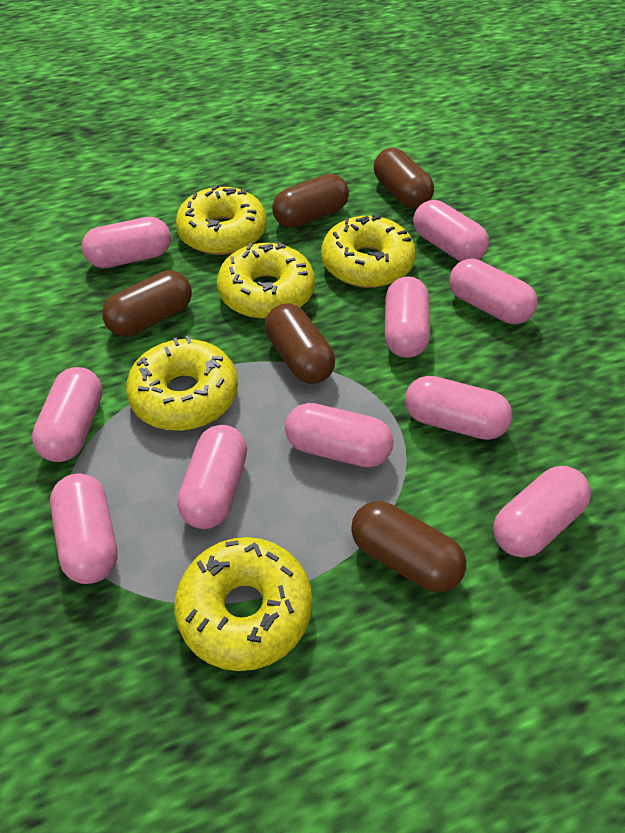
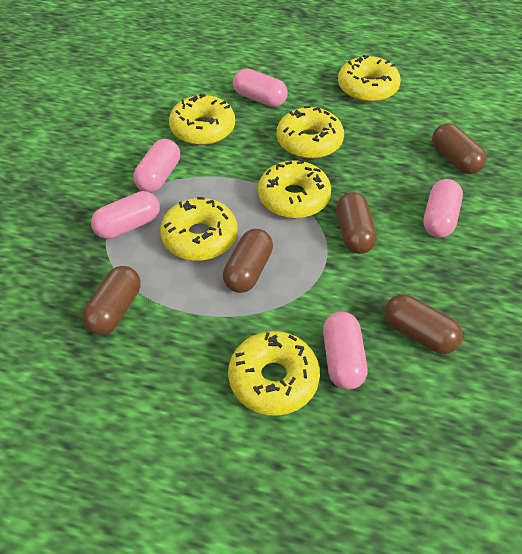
pink capsule: [32,367,103,462] [50,473,118,584] [82,217,171,268] [177,425,247,529] [285,403,393,468] [385,277,430,358] [405,376,512,440] [414,200,489,262] [449,259,538,324] [493,466,591,558] = 10 -> [91,191,160,239] [134,139,180,193] [233,69,288,107] [323,312,367,390] [423,179,463,238] = 5
yellow donut: [126,336,238,431] [174,537,312,671] [176,185,267,255] [217,242,315,319] [321,214,416,288] = 5 -> [160,197,238,261] [169,94,235,145] [228,331,320,416] [258,160,331,218] [277,106,344,159] [338,55,401,102] = 6

